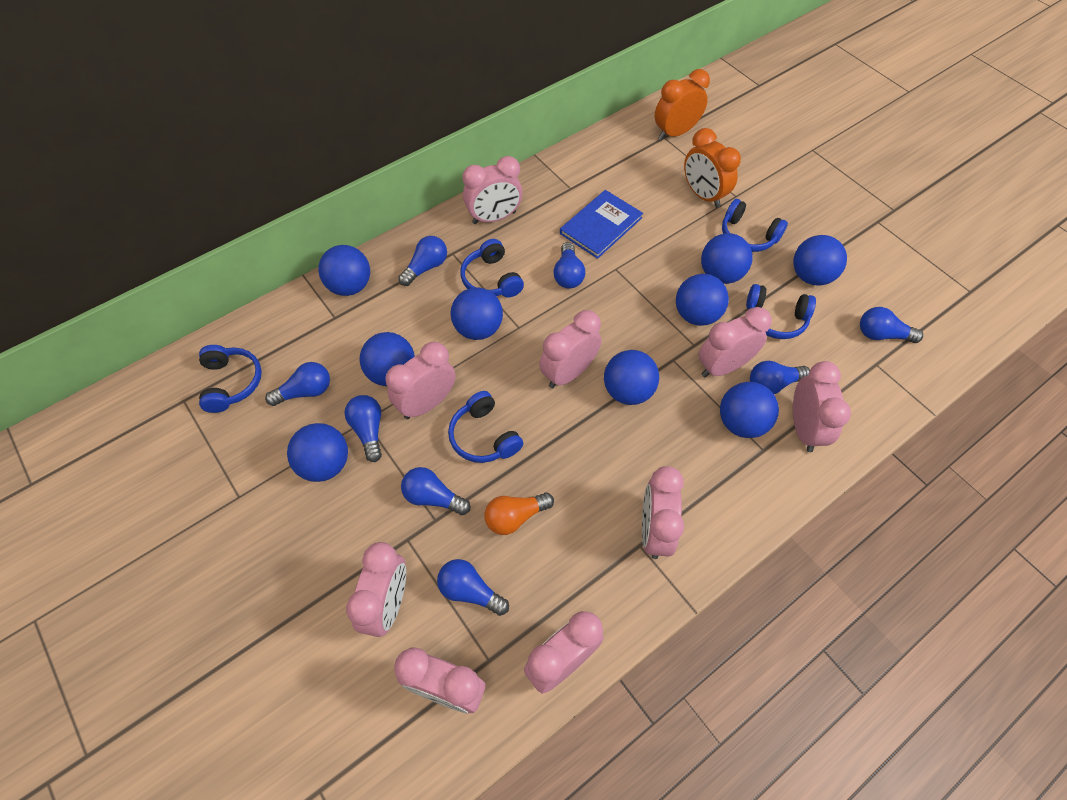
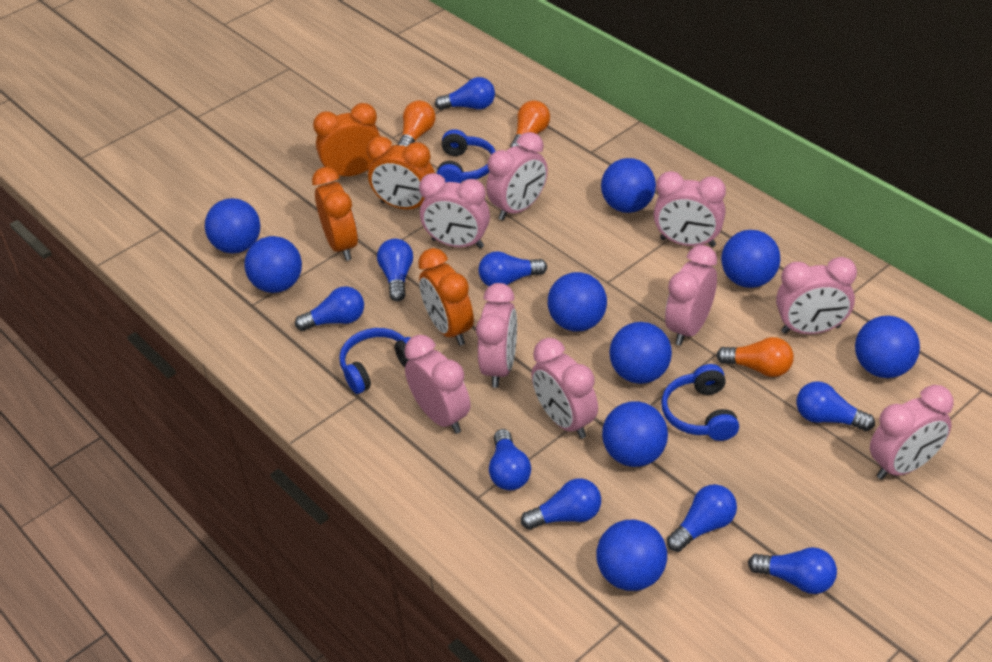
blue book: [560,190,643,259] = 1 -> none = 0
blue headphones: [199,345,262,413] [448,391,523,463] [460,239,524,297] [722,199,788,252] [746,284,816,339] = 5 -> [339,328,410,394] [436,129,496,183] [661,364,739,441] = 3
blue light bulb: [265,362,330,406] [344,395,382,462] [398,236,447,286] [401,467,470,515] [437,559,509,616] [553,242,585,289] [750,361,810,394] [860,307,923,343] = 8 -> [295,286,364,331] [377,239,413,301] [435,77,495,110] [478,251,547,286] [489,429,531,490] [521,478,601,530] [667,484,737,552] [748,547,837,594] [797,381,875,431] = 9
orange clock: [655,69,710,141] [684,128,741,208] = 2 -> [312,167,358,261] [313,103,380,176] [367,136,435,209] [418,248,474,346] = 4
orange light bulb: [485,493,554,535] = 1 -> [398,100,436,147] [510,100,550,148] [716,337,794,377] = 3

